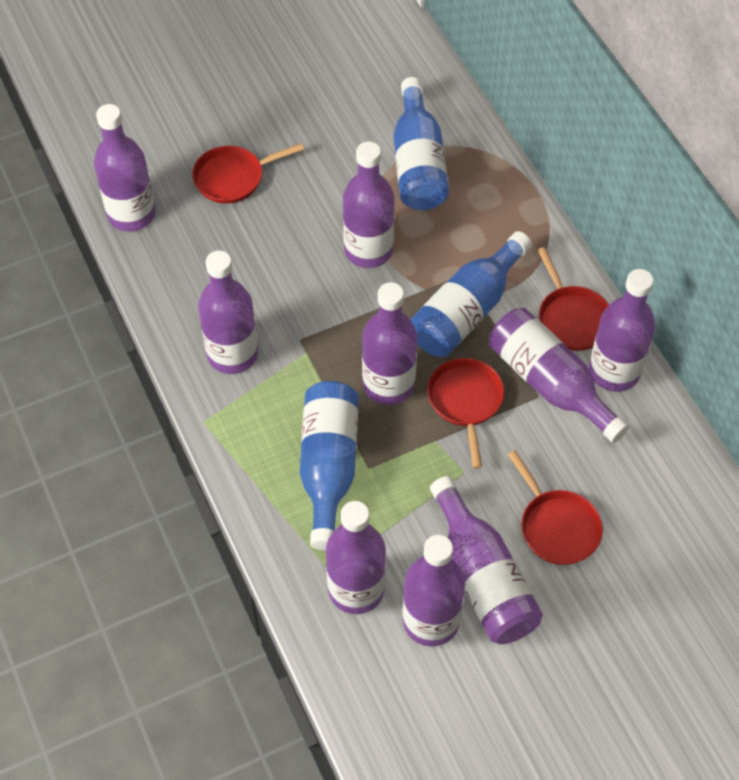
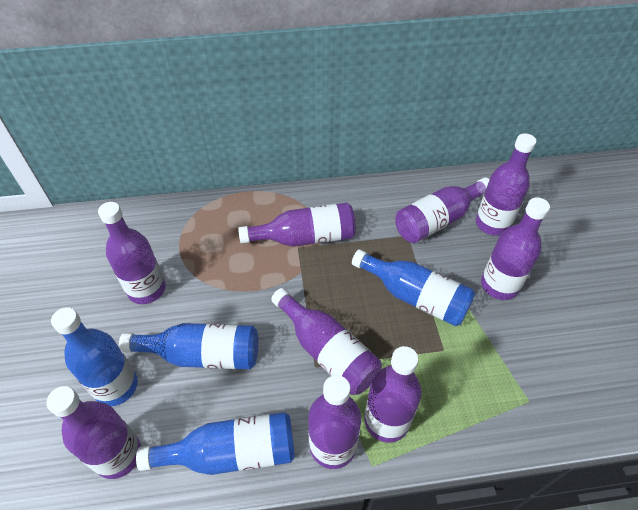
blue bottle: [300,381,358,550] [394,77,449,210] [410,231,532,357] = 3 -> [51,307,138,406] [119,323,258,369] [136,412,295,475] [352,249,475,326] = 4
red pan: [192,143,304,204] [427,358,504,469] [508,450,603,565] [537,247,609,351] = 4 -> none = 0

